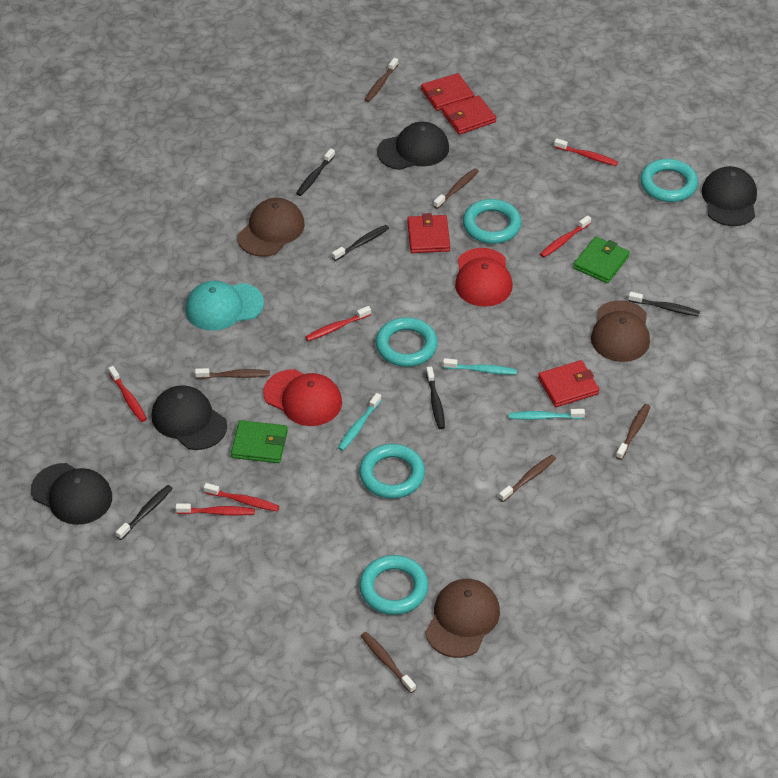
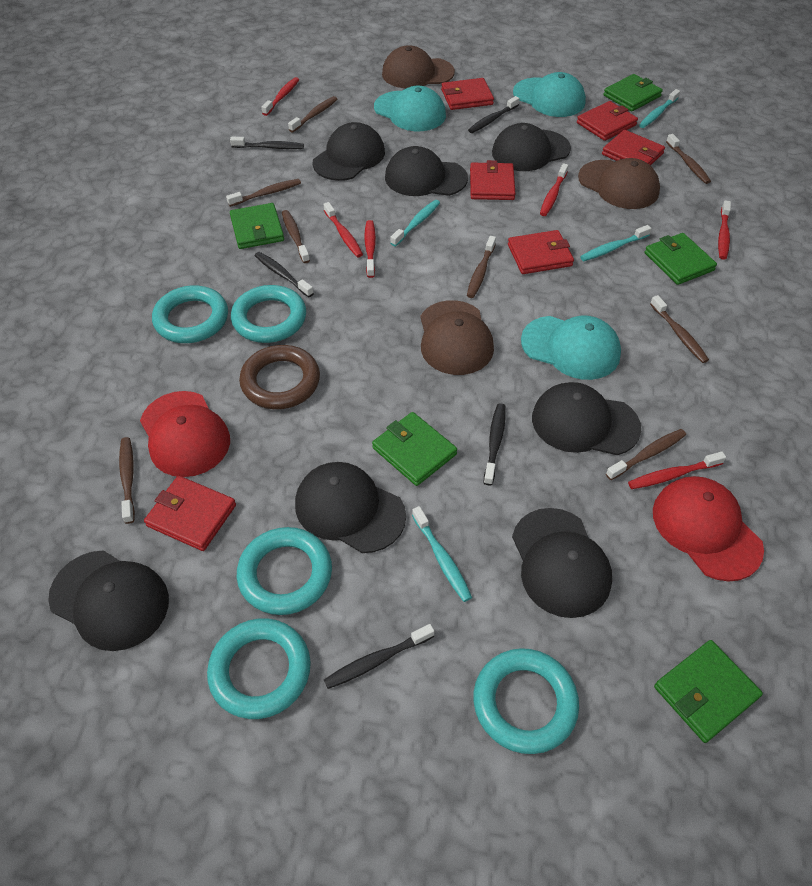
black cap: [31,463,112,525] [151,385,227,450] [377,122,449,170] [702,166,757,226] = 4 -> [48,550,169,651] [295,462,406,553] [312,122,385,181] [385,146,468,196] [492,123,571,171] [512,508,612,618] [532,382,641,455] = 7
brown ring: none = 0 -> [239,345,320,409] = 1
brown toothbrush: [195,368,270,379] [361,632,416,693] [365,58,399,102] [433,168,479,209] [499,455,556,502] [616,404,650,460] = 6 -> [119,437,135,524] [226,179,301,207] [282,210,310,263] [288,96,337,132] [467,236,496,298] [606,429,686,480] [650,295,709,363] [666,134,711,184] = 8
green wallet: [231,420,288,463] [573,236,630,283] = 2 -> [230,203,284,249] [372,412,457,486] [603,74,663,111] [645,233,717,285] [654,640,763,743] = 5
red wallet: [407,213,450,253] [421,73,474,111] [442,95,496,135] [538,360,599,407] = 4 -> [144,476,236,551] [441,78,494,110] [470,160,516,200] [508,230,574,274] [577,101,638,141] [602,130,665,166] = 6
turquoise cap: [185,281,264,331] = 1 -> [374,86,446,131] [513,72,586,117] [521,316,621,380] = 3
turquoise toothbrush: [338,393,381,451] [443,358,517,375] [509,409,585,420] = 3 -> [391,200,440,246] [412,506,472,602] [580,225,651,261] [639,89,680,128] = 4

